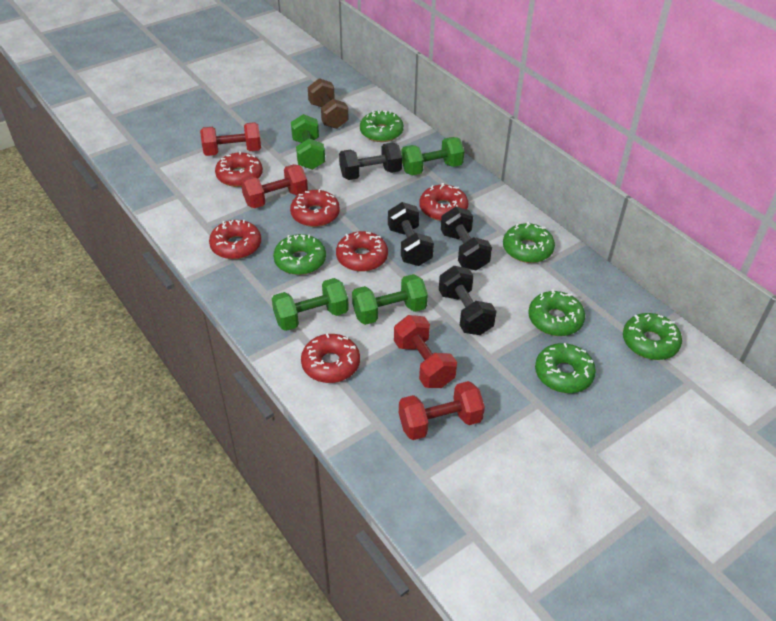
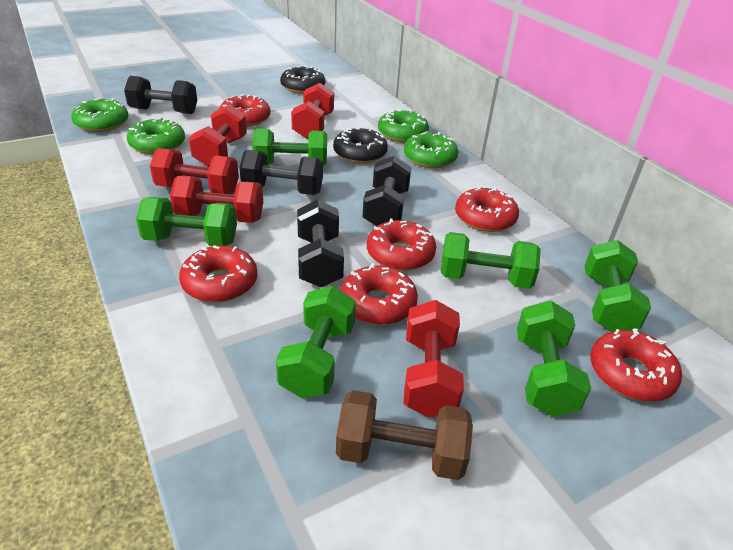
black donut: none = 0 -> [280,66,325,94] [333,127,388,164] = 2
green donut: [273,234,326,275] [360,110,404,142] [503,222,555,263] [528,289,585,336] [535,343,596,393] [623,313,682,360] = 6 -> [71,98,128,132] [127,117,185,154] [378,109,429,143] [404,131,458,168] = 4
green dumbbell: [272,278,349,331] [291,114,325,170] [352,274,428,325] [401,137,464,175] = 4 -> [136,197,237,246] [252,129,327,166] [276,286,356,398] [441,232,541,289] [517,301,591,417] [585,240,651,332] = 6
red dumbbell: [200,122,261,156] [241,164,308,208] [394,315,457,388] [399,381,485,440] = 4 -> [150,148,239,194] [170,176,263,223] [189,105,247,167] [291,83,334,139] [403,300,464,418] = 5

